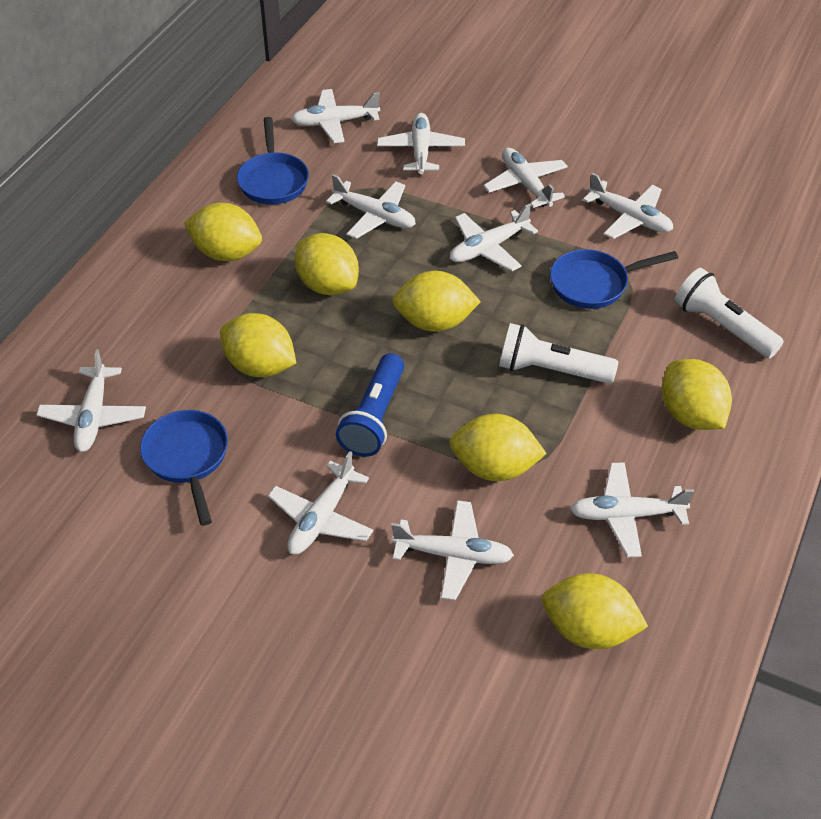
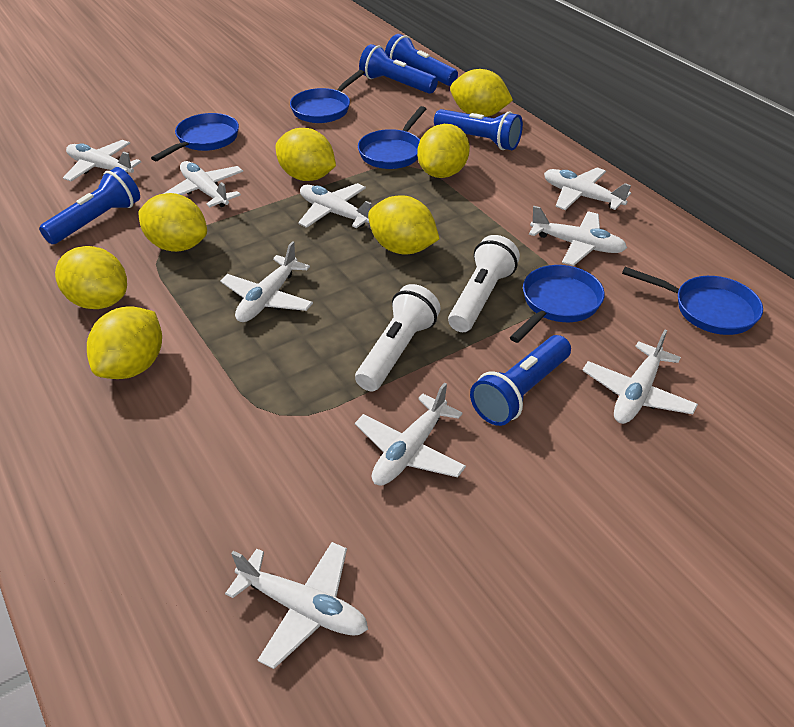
blue flashlight: [336,353,404,457] = 1 -> [39,167,140,244] [359,44,438,94] [385,34,458,86] [434,109,523,150] [470,335,571,426] = 5
blue pan: [140,410,228,526] [237,117,309,205] [550,249,678,309] = 3 -> [151,113,239,161] [290,70,365,123] [358,106,426,169] [510,265,605,343] [622,267,763,335] = 5
white plane: [36,350,146,452] [268,451,374,555] [291,89,380,143] [326,174,416,239] [377,113,465,174] [391,500,514,600] [450,203,538,271] [483,148,568,208] [570,462,694,557] [583,173,673,239] = 10 -> [63,140,141,181] [163,161,243,208] [220,241,313,322] [225,542,368,669] [298,183,372,228] [355,382,466,486] [529,206,627,266] [544,167,631,210] [582,330,698,424] = 9

